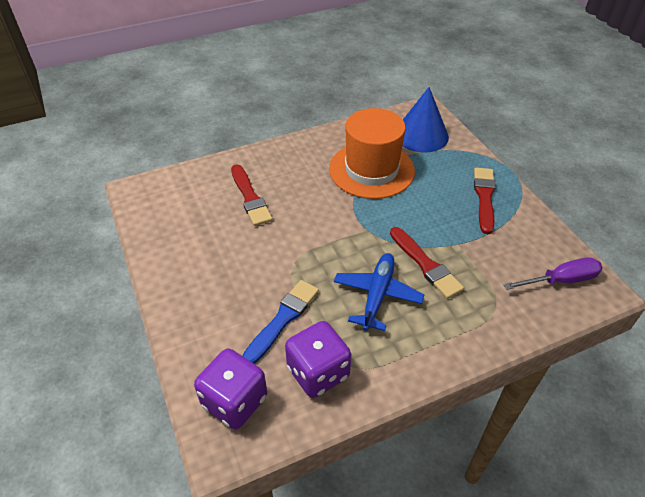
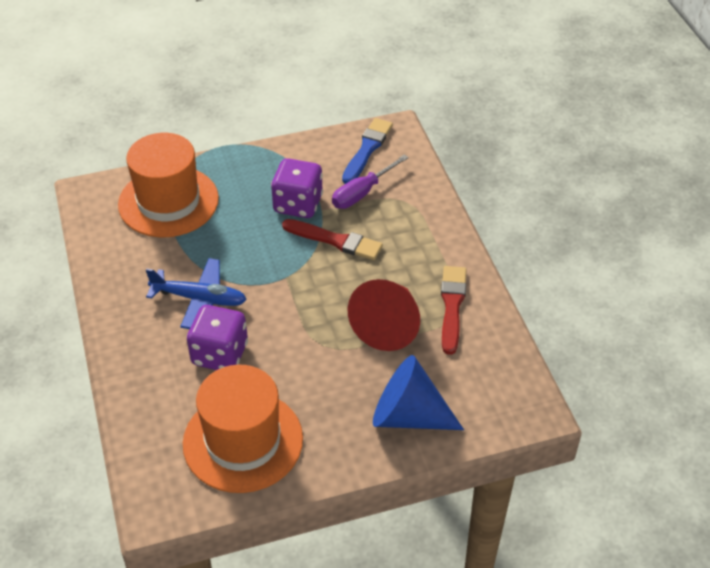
orange hat: [329,108,415,199] = 1 -> [118,133,219,237] [183,365,303,493] = 2
red brush: [231,164,273,226] [390,227,464,299] [474,167,496,234] = 3 -> [282,219,383,260] [441,266,467,355] = 2
red cone: none = 0 -> [348,279,420,351] = 1

